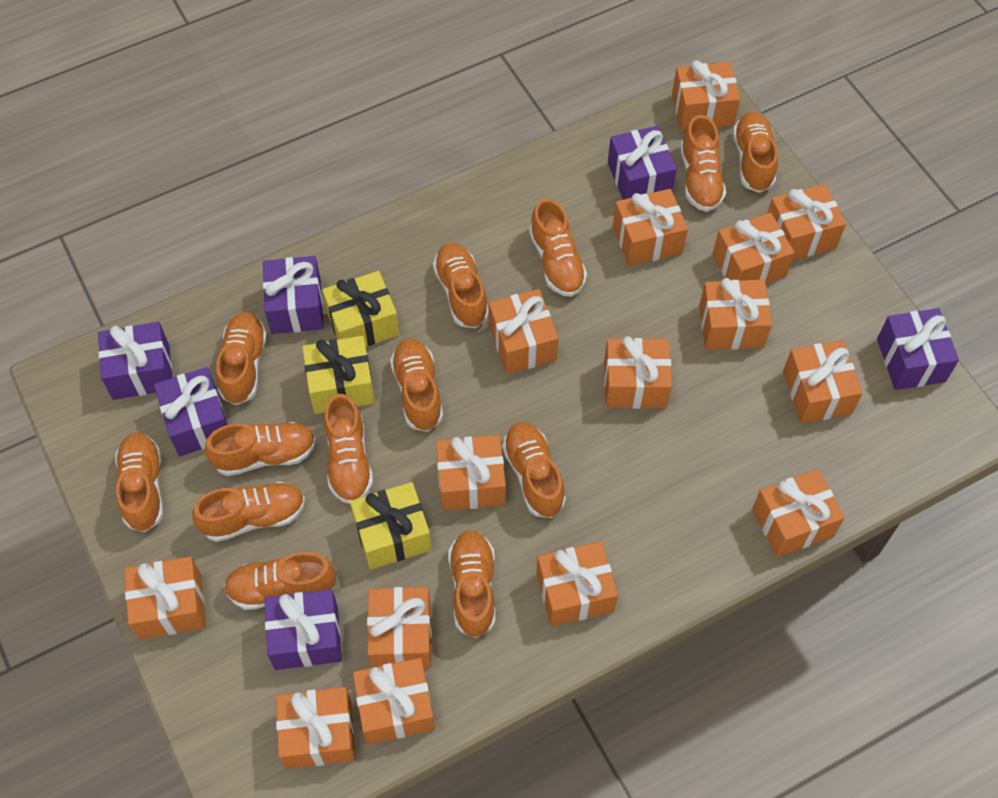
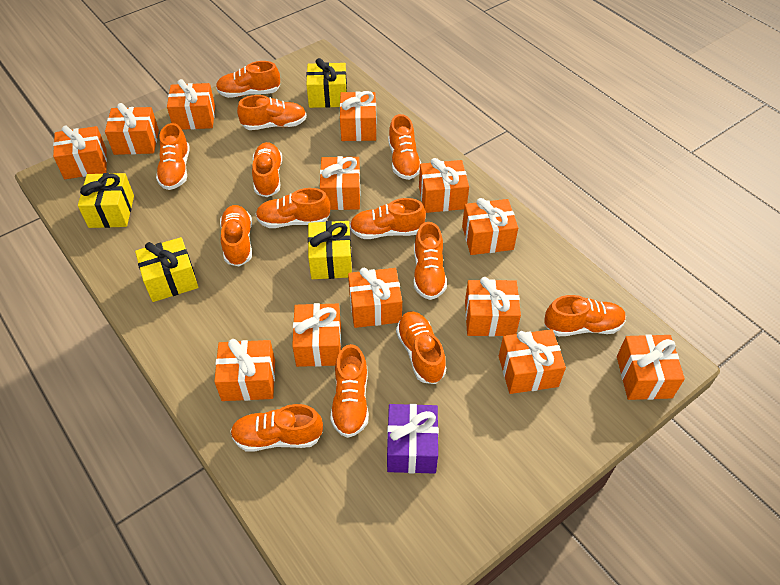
orange gift: [124,557,206,640] [276,687,355,769] [353,658,435,744] [367,587,432,668] [436,435,506,511] [489,289,558,374] [536,541,618,627] [604,336,672,409] [613,189,688,266] [672,60,740,131] [699,278,772,350] [713,213,795,284] [752,469,845,557] [768,184,846,260] [783,340,863,424] = 15 -> [53,126,107,179] [105,103,159,155] [167,79,215,130] [214,339,275,401] [292,303,341,367] [320,156,360,210] [340,91,377,141] [348,268,402,328] [419,158,469,213] [462,198,518,255] [465,277,521,336] [499,329,566,394] [617,334,685,400] = 13
purple gift: [98,322,173,400] [154,367,228,456] [263,256,324,334] [264,589,342,670] [608,126,677,200] [877,308,959,390] = 6 -> [387,404,439,474] = 1
yellow gift: [302,336,375,414] [322,271,399,347] [350,482,432,570] = 3 -> [78,173,134,228] [135,237,198,302] [306,58,347,108] [308,221,352,279] = 4

